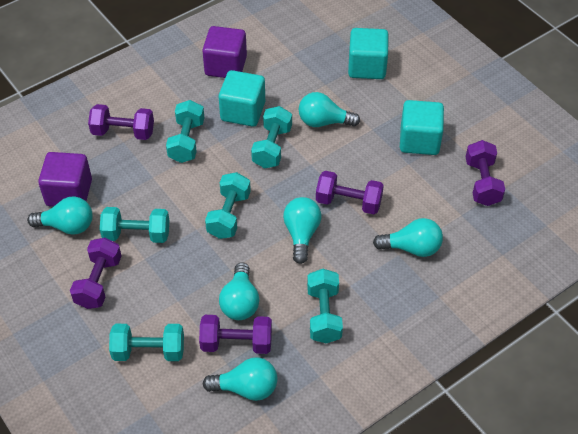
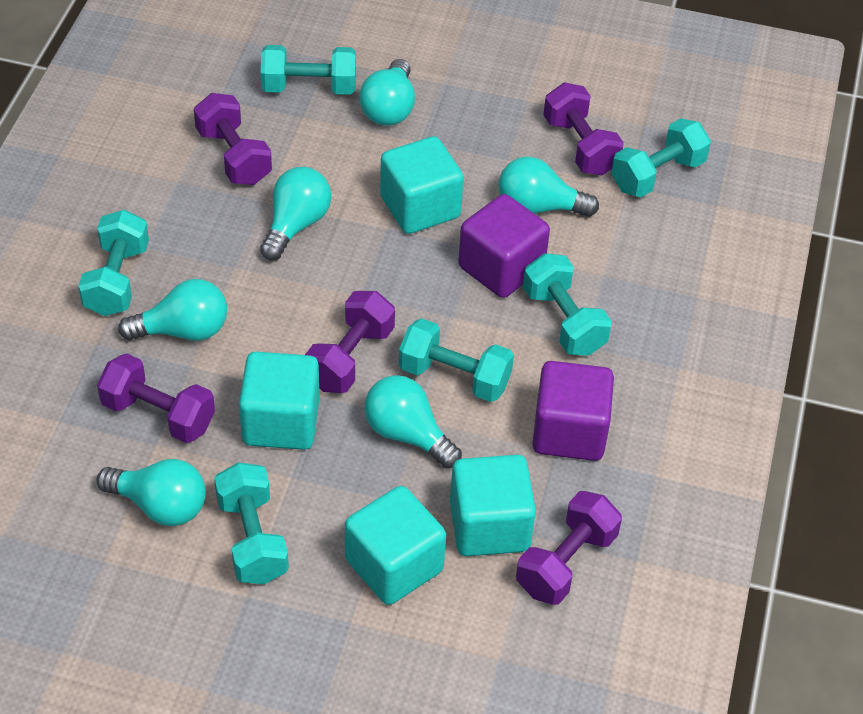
turquoise cube: [219,70,265,127] [348,28,389,79] [400,100,444,155] = 3 -> [239,352,319,450] [345,486,446,605] [380,136,464,234] [450,455,536,556] = 4

